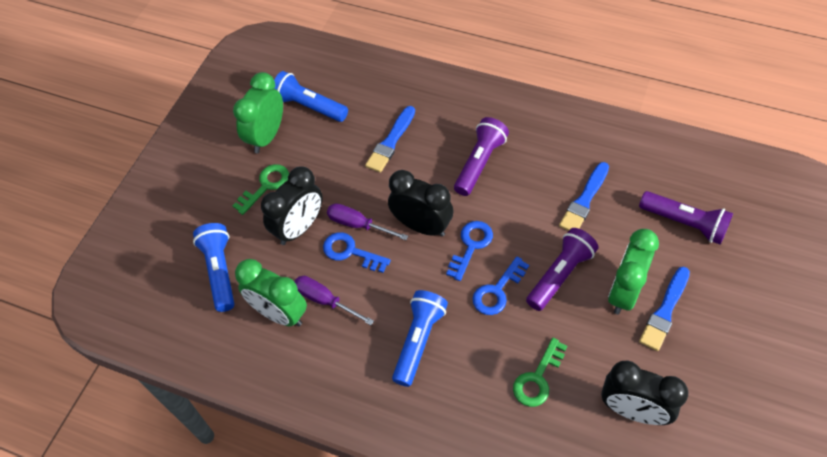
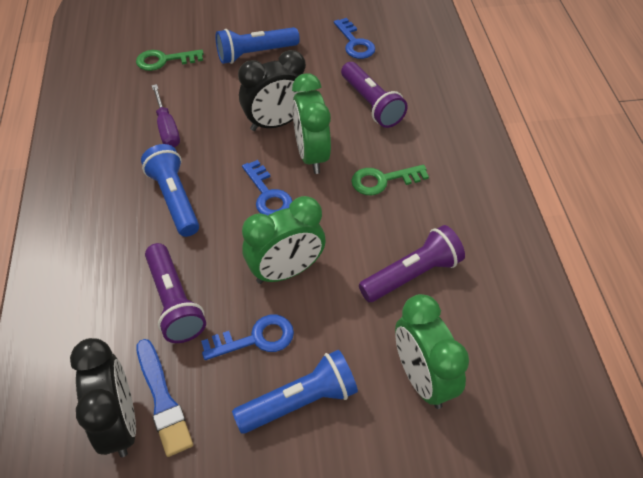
black clock: [261,167,323,245] [388,170,453,237] [601,360,688,425] = 3 -> [70,338,136,457] [238,50,306,131] = 2
blue brush: [365,106,415,173] [559,162,609,231] [639,267,690,351] = 3 -> [136,339,193,457] = 1
purple screwdriver: [295,276,374,325] [327,203,408,240] = 2 -> [152,84,180,148] = 1

